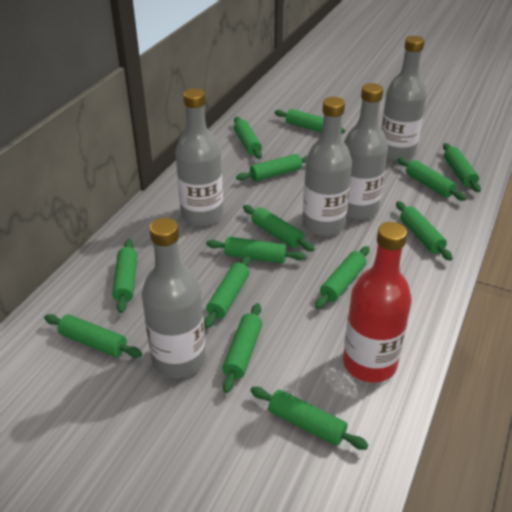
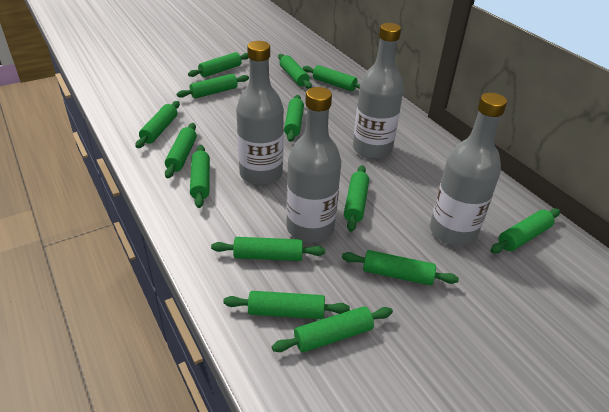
grey bottle: [142,218,206,378] [175,88,223,226] [302,97,352,236] [344,83,388,220] [381,36,426,161] = 5 -> [236,41,284,185] [286,87,341,243] [353,23,404,159] [430,93,507,246] = 4
red bottle: [343,222,412,383] = 1 -> none = 0

